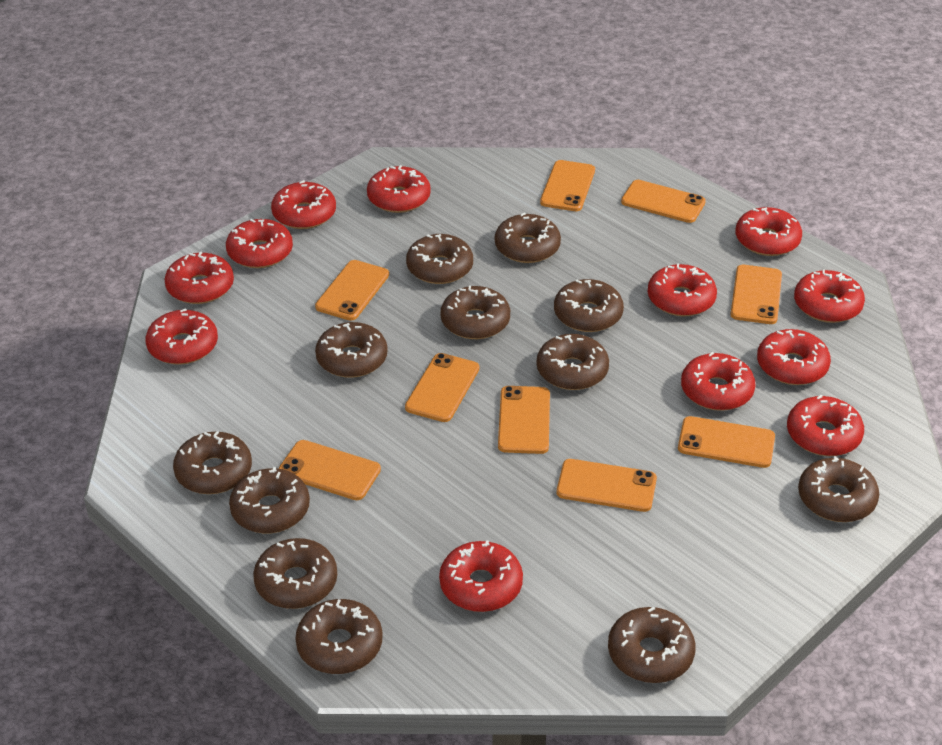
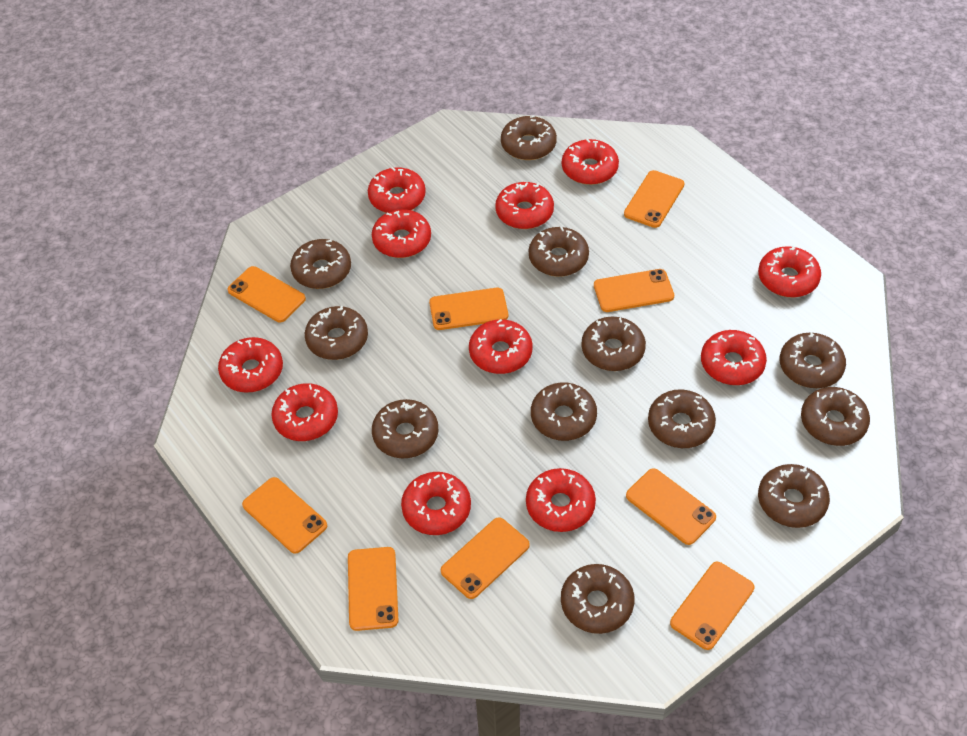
red donut: [145,308,218,365] [165,252,234,304] [226,219,293,268] [271,180,336,229] [367,165,431,213] [439,540,523,612] [648,263,717,316] [681,352,755,411] [735,207,802,256] [757,329,831,385] [787,395,864,456] [794,270,865,323] = 12 -> [218,337,283,393] [271,383,338,441] [368,167,426,213] [372,209,431,258] [401,472,471,535] [469,319,533,374] [495,182,554,229] [526,468,596,532] [562,139,619,185] [701,330,767,385] [758,246,821,298] = 11

